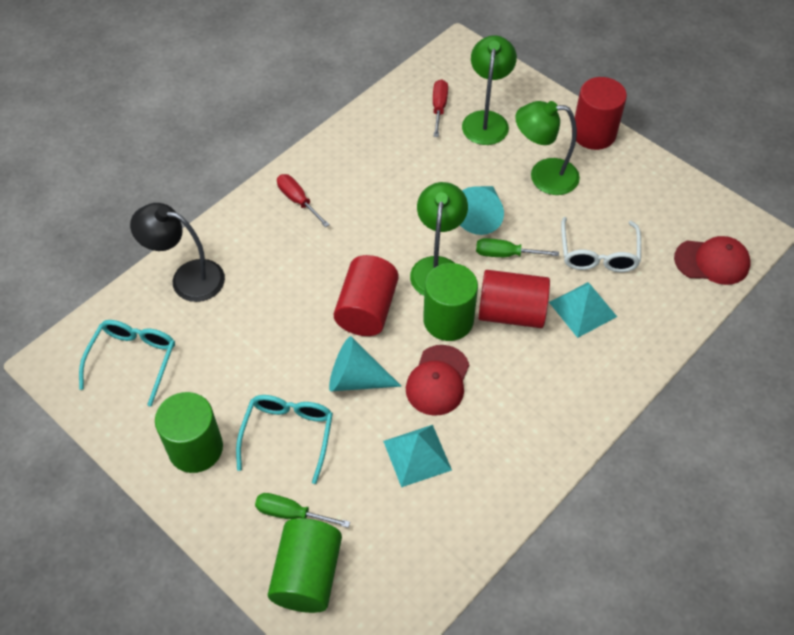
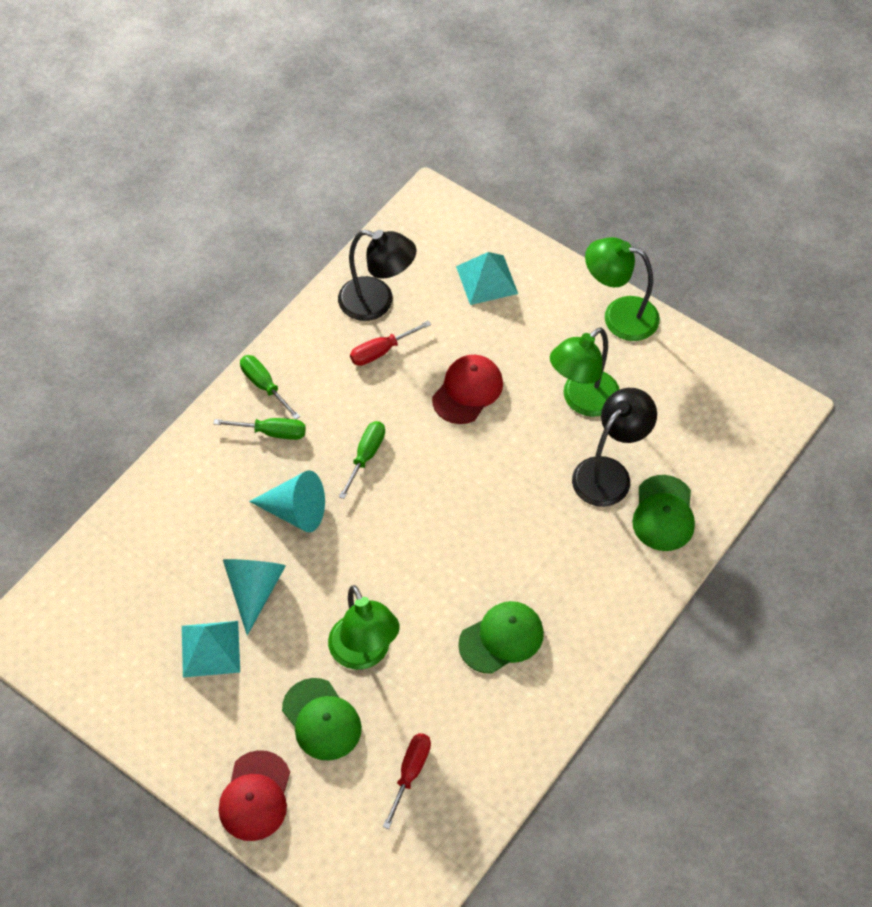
black lamp: [130,203,225,302] = 1 -> [338,230,417,321] [572,388,657,507] = 2
green cap: none = 0 -> [282,678,362,760] [458,601,544,674] [632,475,695,551] = 3
green cylinder: [155,392,223,473] [268,518,342,613] [423,263,478,341] = 3 -> none = 0
green screwdriver: [255,493,350,528] [476,238,559,257] = 2 -> [213,418,306,440] [240,355,300,420] [339,421,385,499] = 3
red cylinder: [333,255,399,336] [478,270,550,328] [575,77,627,150] = 3 -> none = 0
turquoise glasses: [79,320,175,407] [236,395,333,484] = 2 -> none = 0
white glasses: [561,217,641,272] = 1 -> none = 0

